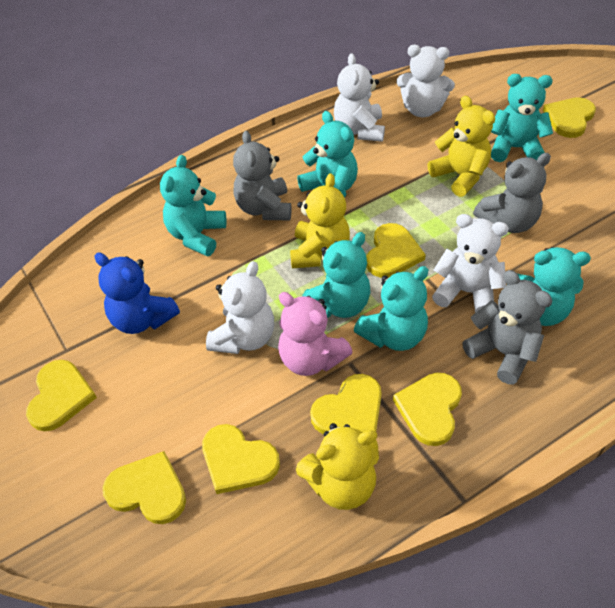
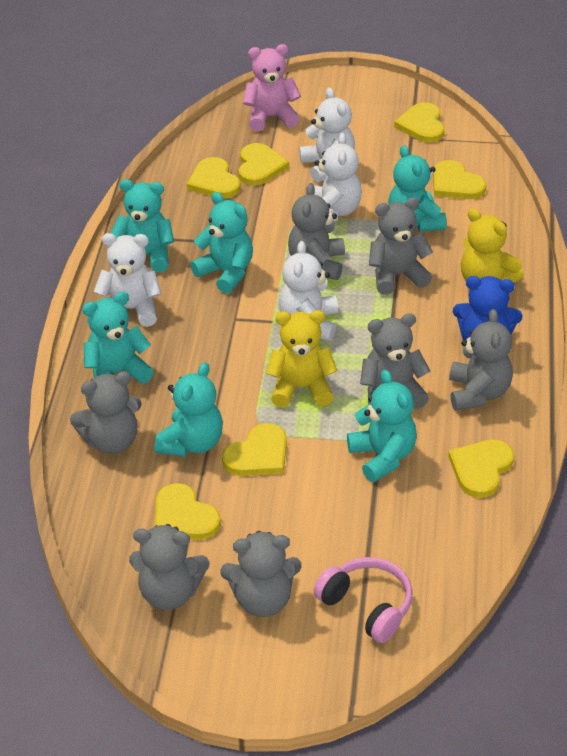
grey teddy bear: [233,131,292,221] [462,270,553,384] [473,153,551,233] = 3 -> [70,371,142,454] [129,524,209,610] [220,531,302,617] [288,183,345,280] [360,313,430,409] [369,198,433,295] [449,309,513,411] = 7
pink headphones: none = 0 -> [314,557,413,643] = 1
yellow teddy bear: [290,173,350,268] [296,423,379,510] [427,96,495,197] = 3 -> [266,310,338,408] [461,208,524,283] = 2

